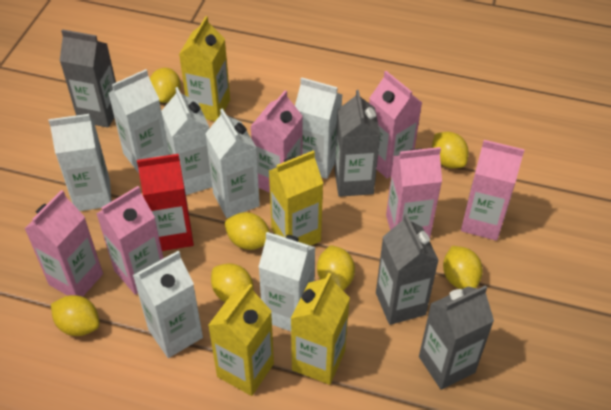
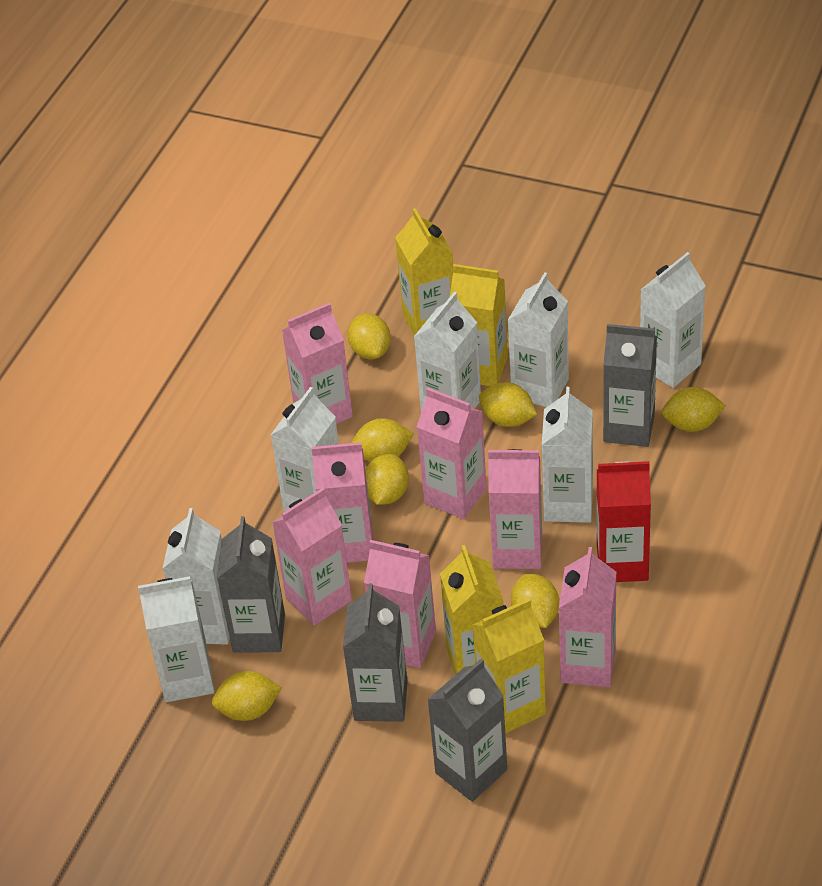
pink carton: [24,190,103,297] [96,186,163,295] [250,90,303,193] [369,71,422,179] [386,147,442,238] [461,140,525,241] = 6 -> [272,488,352,625] [282,303,353,424] [311,442,373,563] [364,540,436,668] [417,387,487,519] [488,449,542,569] [559,547,616,687] = 7

